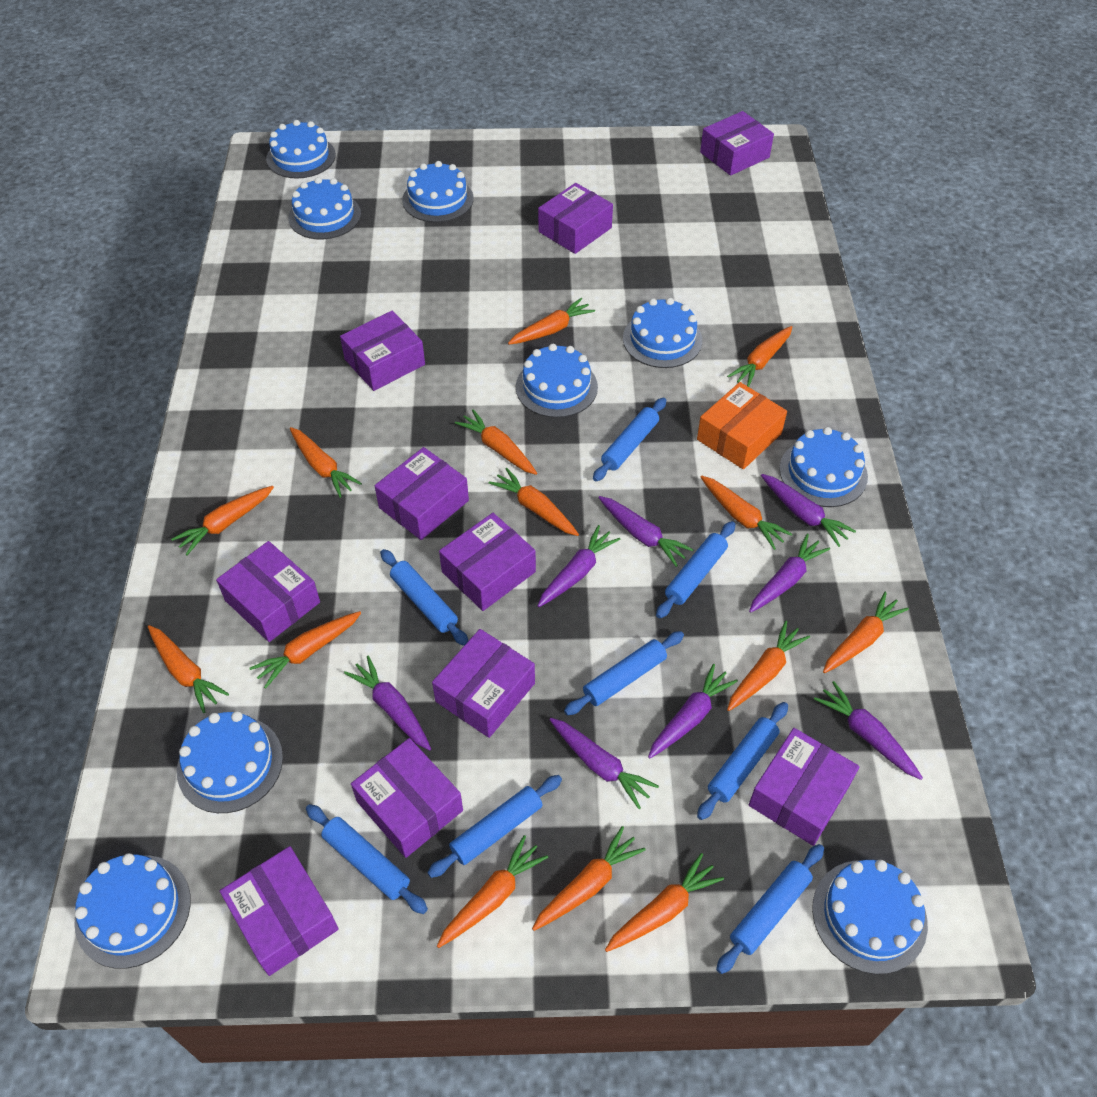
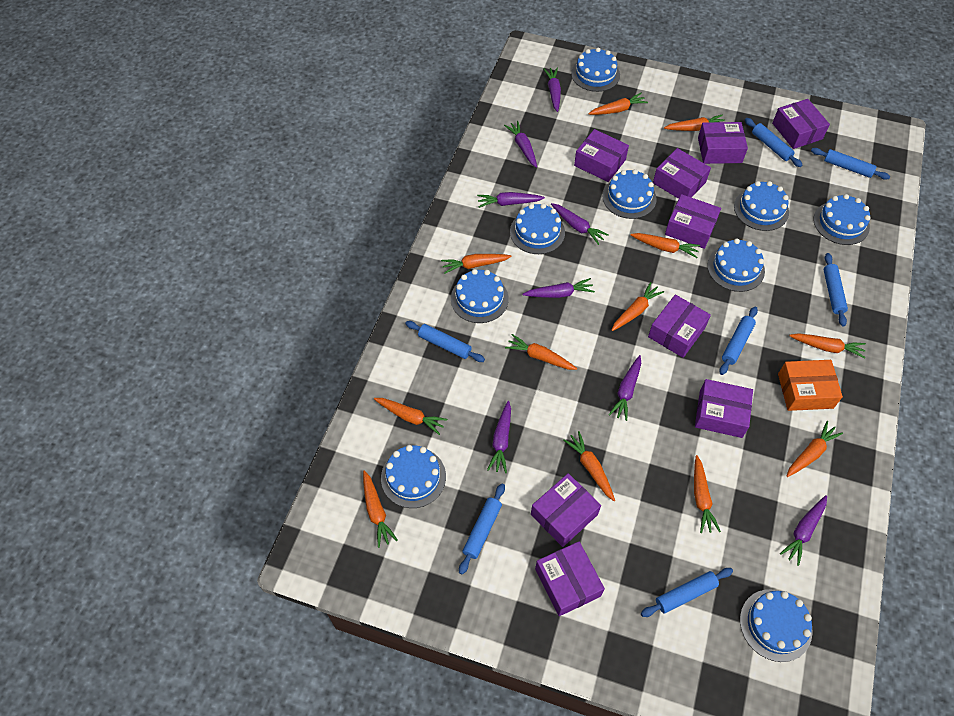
blue rolling pin: [306,804,428,914] [380,549,468,646] [427,775,562,878] [564,631,684,715] [593,398,666,481] [656,521,735,619] [697,702,788,820] [716,844,824,974] = 8 -> [405,321,485,362] [459,484,505,575] [641,568,733,617] [719,307,758,375] [745,118,802,167] [811,148,890,180] [824,253,848,327] = 7
orange carrot: [148,625,229,713] [171,486,274,555] [250,611,361,689] [290,427,362,498] [437,835,548,948] [455,409,537,475] [489,467,579,536] [508,298,595,345] [532,826,646,931] [605,853,724,952] [701,476,792,550] [727,326,792,387] [727,621,810,711] [823,592,909,673] = 14 -> [363,470,398,548] [374,398,447,435] [441,254,512,274] [505,334,577,370] [563,431,615,501] [588,93,648,115] [612,282,664,331] [631,233,700,258] [664,114,725,131] [694,455,721,533] [786,421,843,477] [789,333,866,359] = 12
purple box: [216,541,320,642] [220,846,339,976] [340,311,425,391] [351,738,463,858] [375,447,469,540] [432,629,535,738] [439,513,536,611] [538,183,613,254] [700,111,774,176] [749,728,859,846] = 10 -> [531,473,601,547] [535,541,605,616] [574,129,629,182] [648,295,711,358] [653,148,711,199] [665,194,721,249] [695,379,753,438] [698,122,748,164] [772,99,830,149] = 9

